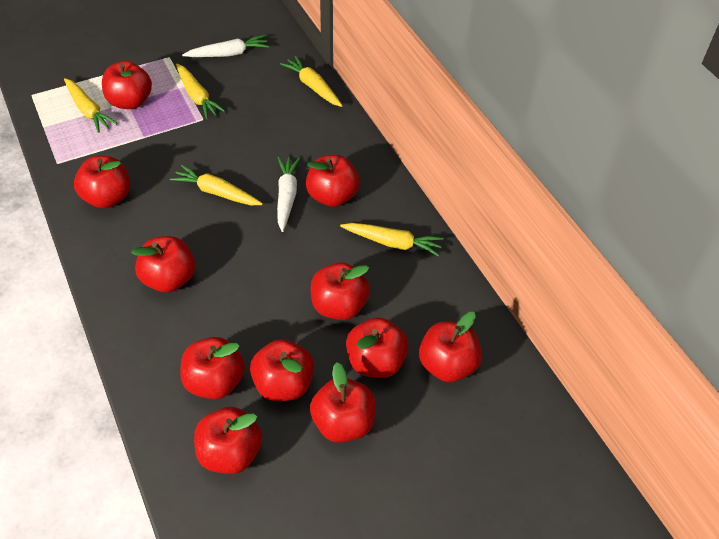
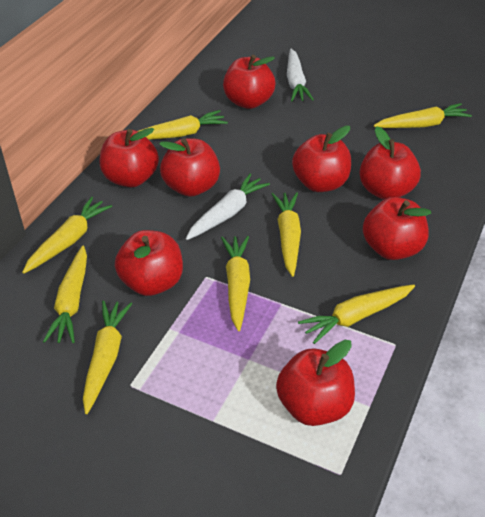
red apple: [74,156,130,208] [102,61,152,109] [131,236,195,293] [180,337,245,399] [194,407,262,474] [250,339,314,401] [306,155,360,207] [310,363,376,443] [311,263,370,320] [346,317,409,378] [419,312,482,382] = 11 -> [100,128,159,187] [115,230,183,296] [159,138,220,197] [223,55,275,109] [276,340,355,426] [292,126,351,192] [359,126,421,200] [363,197,431,260] = 8
yellow carrot: [64,78,118,133] [170,165,263,205] [176,64,225,119] [280,56,343,107] [340,223,444,256] = 5 -> [22,197,112,274] [43,246,87,343] [83,301,132,414] [138,110,228,140] [221,236,250,331] [272,192,301,277] [298,285,415,344] [374,103,472,128] = 8

